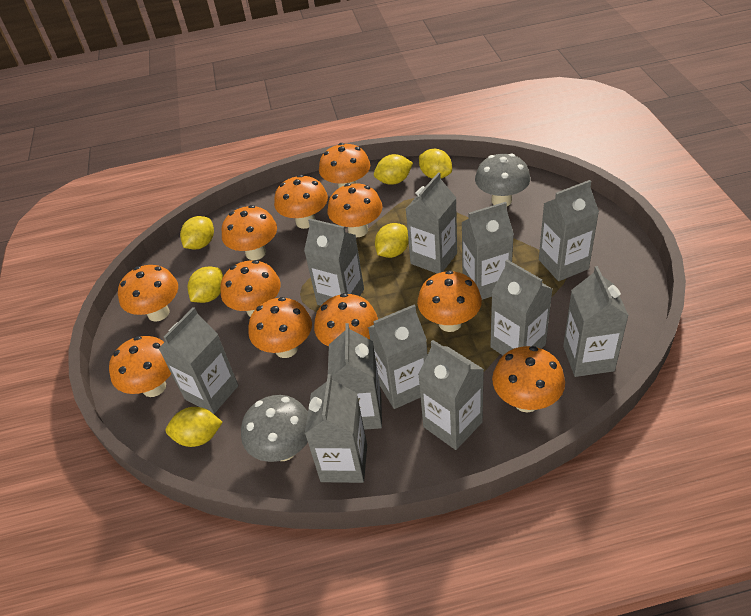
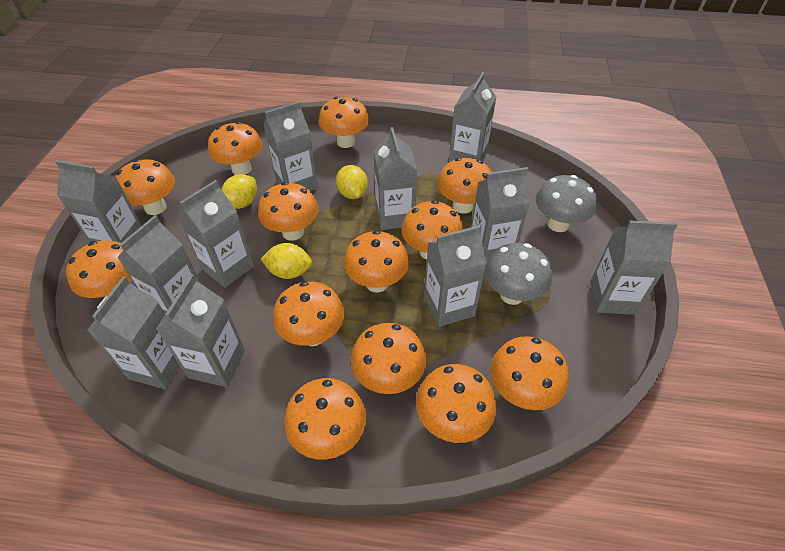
orange mushroom: [109,336,171,397] [118,265,178,322] [220,260,281,317] [222,205,277,260] [248,297,312,358] [274,175,328,229] [314,293,378,347] [319,143,370,189] [327,183,382,237] [417,270,482,332] [492,346,565,413] = 11 -> [66,240,131,298] [116,159,175,215] [208,122,262,175] [258,182,319,241] [273,281,344,346] [284,378,366,460] [319,97,369,148] [344,230,409,292] [351,323,426,394] [401,200,463,260] [416,364,497,443] [437,158,492,214] [490,336,569,410] = 13
yellow lemon: [166,407,223,447] [180,216,214,250] [188,267,223,303] [374,154,413,185] [375,223,409,258] [419,149,452,179] = 6 -> [221,174,257,209] [261,243,312,279] [336,165,368,199] = 3

